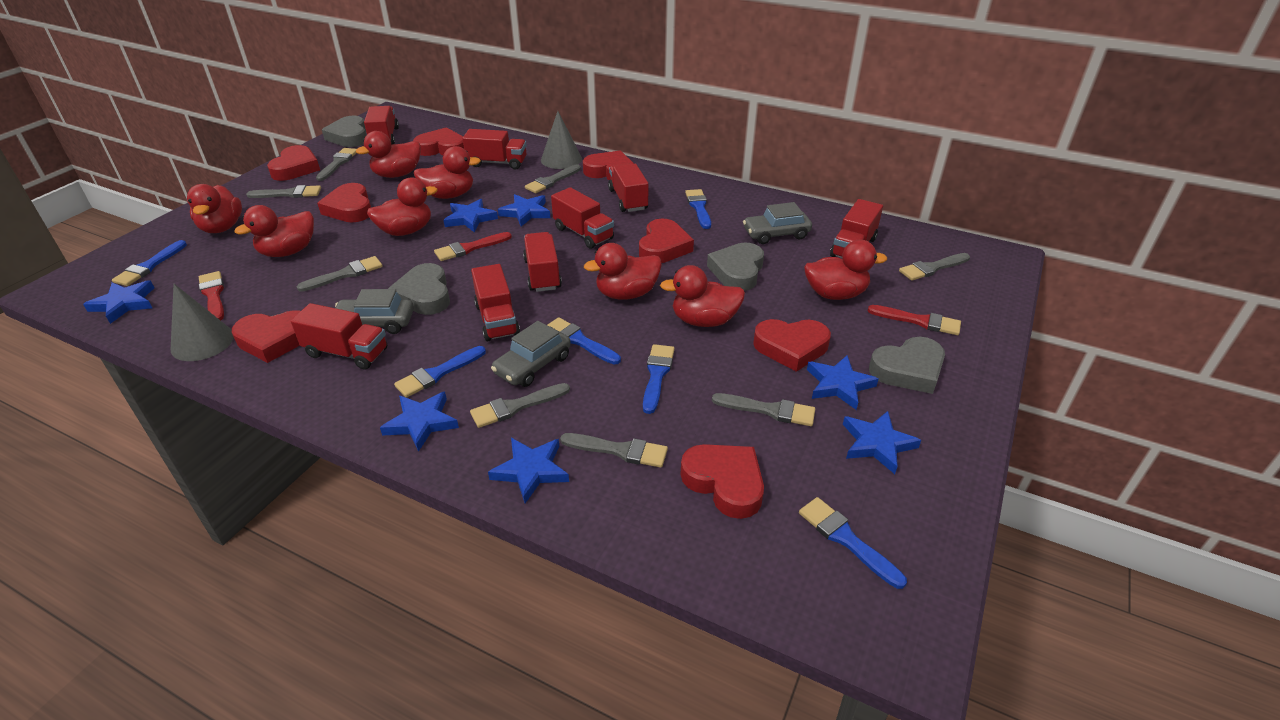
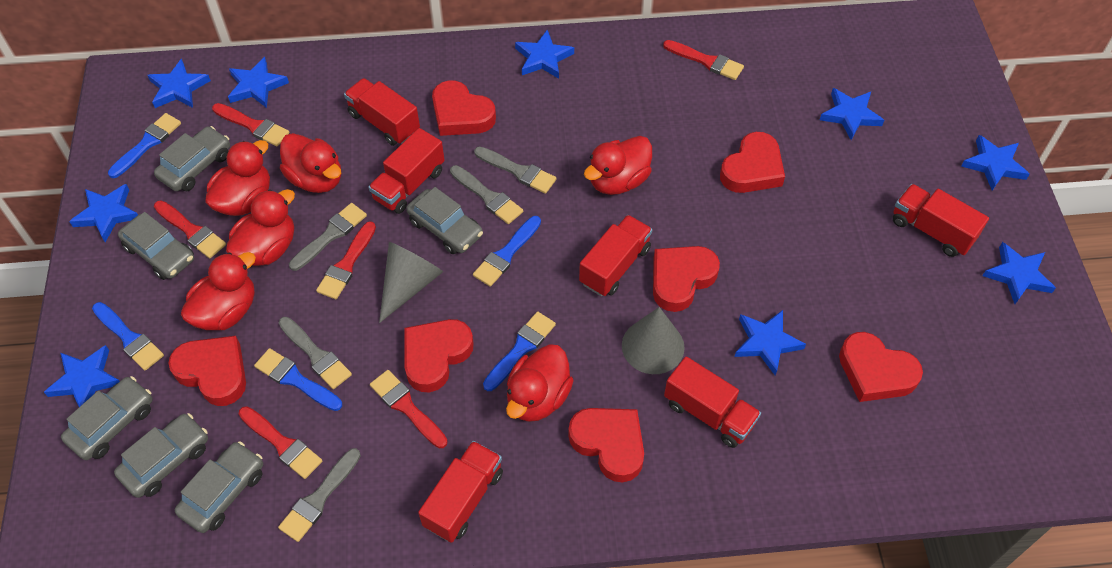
blue brush: [112,240,187,286] [394,346,486,398] [547,317,621,365] [643,344,675,414] [685,189,711,229] [799,497,907,589] = 6 -> [92,302,164,371] [108,113,181,178] [254,348,342,411] [473,216,541,287] [483,312,556,391] = 5
blue star: [83,280,154,324] [380,391,459,452] [443,199,498,233] [488,438,569,503] [498,194,550,226] [807,355,879,410] [843,411,921,474] = 7 -> [44,345,120,407] [69,184,138,242] [147,59,211,108] [228,57,289,108] [515,30,574,79] [735,310,806,375] [820,88,884,140] [961,135,1030,191] [982,242,1056,304] = 9
grey brush: [246,185,321,198] [297,256,383,292] [316,148,356,181] [470,383,570,428] [525,164,581,193] [560,433,668,468] [712,393,815,426] [899,253,970,281] = 8 -> [278,448,361,542] [279,317,352,389] [289,203,367,271] [450,165,523,224] [474,146,557,194] = 5
grey car: [335,289,414,334] [491,321,571,387] [743,202,812,244] = 3 -> [61,376,152,460] [114,413,208,498] [118,212,194,280] [154,126,230,191] [175,441,263,533] [406,187,483,254] = 6
grey heart: [322,116,366,147] [388,263,450,315] [707,242,764,291] [869,337,945,394] = 4 -> none = 0
red brush: [199,271,224,320] [434,232,512,261] [868,305,961,335] = 3 -> [154,200,226,258] [212,103,289,146] [239,406,322,479] [316,221,376,299] [370,370,448,448] [663,40,744,80] = 6
red duck: [187,184,242,233] [234,205,314,257] [356,131,421,178] [367,178,438,236] [414,146,481,199] [584,243,662,300] [660,265,745,327] [804,240,887,300] = 8 -> [181,252,256,330] [205,140,270,216] [226,189,295,266] [280,133,341,193] [506,344,574,422] [584,136,652,195] = 6
red heart: [232,310,300,363] [267,145,320,181] [317,183,371,222] [413,128,464,156] [583,150,634,180] [639,219,694,263] [680,444,764,519] [753,319,831,372] = 8 -> [168,336,246,406] [404,319,474,392] [432,80,496,136] [568,408,644,482] [653,246,720,312] [720,132,785,193] [839,332,923,402] = 7
red truck: [291,303,387,370] [364,106,399,145] [462,129,527,169] [471,264,520,341] [523,232,562,292] [551,187,614,249] [608,164,648,212] [830,199,883,258] = 8 -> [344,78,420,146] [368,128,444,214] [418,441,503,543] [579,215,652,296] [664,356,761,448] [893,184,989,257] = 6

